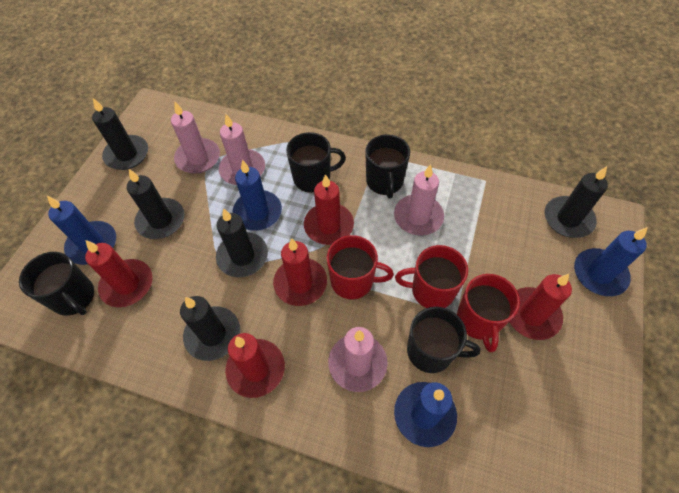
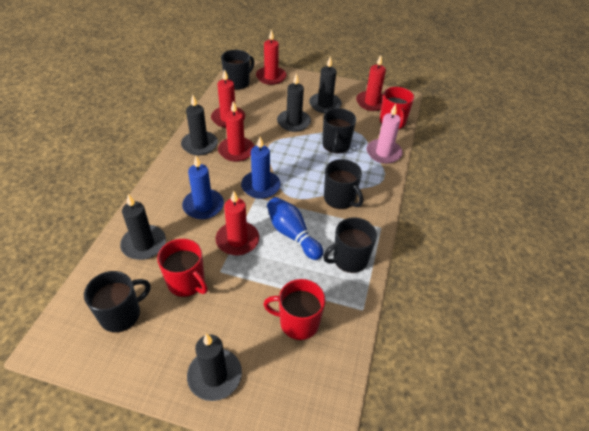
black mug: [19,252,94,316] [286,132,346,193] [365,135,410,199] [407,307,480,373] = 4 -> [84,271,151,333] [221,50,254,90] [322,108,356,154] [323,217,377,273] [324,159,363,209] = 5
blue bowling pin: none = 0 -> [267,197,323,260] = 1
blue candle: [47,196,116,265] [232,160,282,231] [394,382,457,447] [574,227,648,296] = 4 -> [182,156,224,219] [241,137,281,199] = 2
pink candle: [171,102,220,174] [219,114,265,185] [328,327,388,392] [394,164,444,235] = 4 -> [367,104,403,164] = 1

